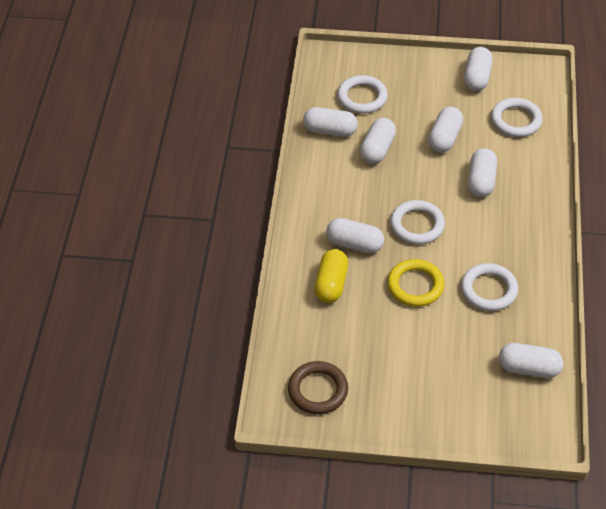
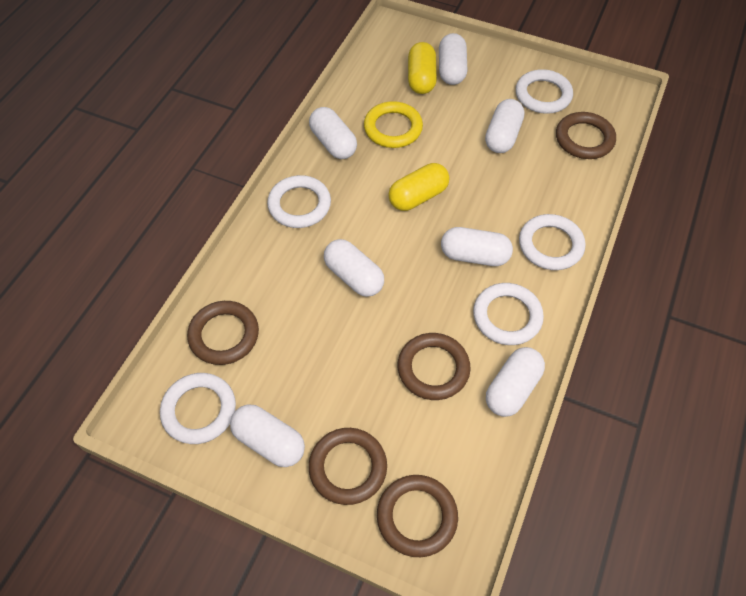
brown ring: [288,361,348,414] = 1 -> [187,301,259,365] [309,428,387,505] [377,475,458,557] [398,333,471,400] [556,112,616,159] = 5
white ring: [337,75,388,114] [390,200,445,245] [461,263,518,311] [491,98,543,137] = 4 -> [160,373,236,444] [267,175,331,228] [473,283,544,345] [516,69,573,114] [519,214,585,270] = 5
yellow capsule: [314,249,349,303] = 1 -> [388,163,449,211] [408,42,437,94] = 2

